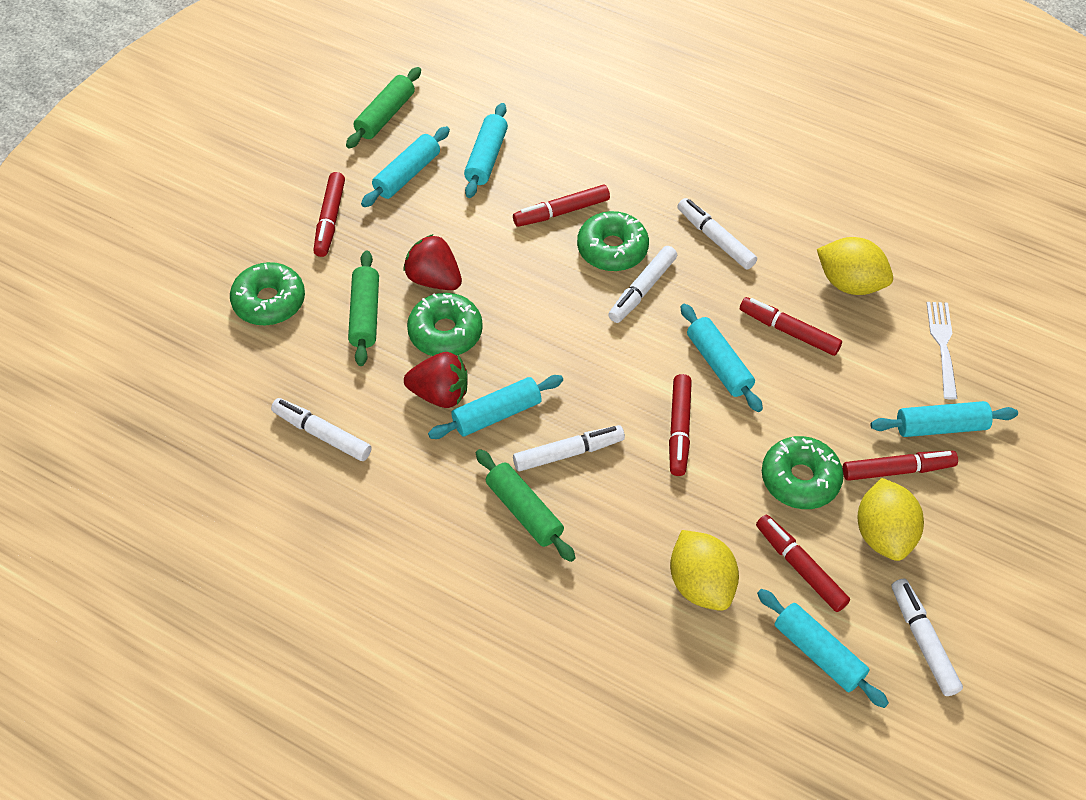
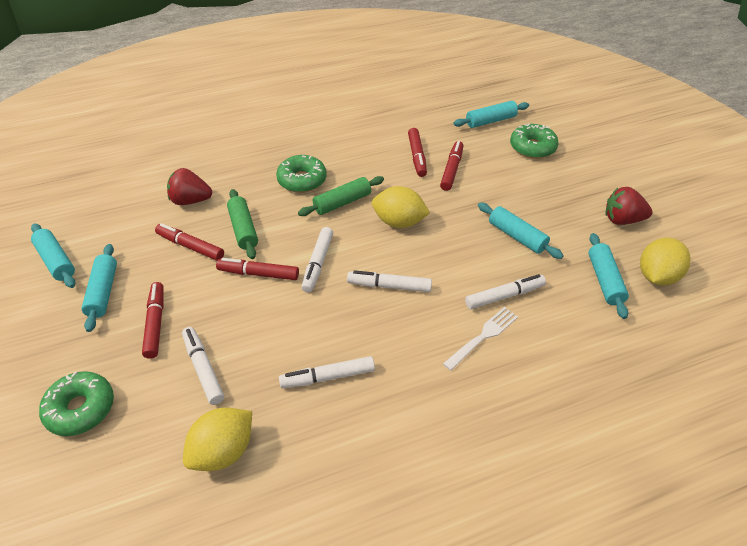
green donut: [230,262,305,326] [407,293,483,356] [577,211,649,271] [762,436,844,509] = 4 -> [39,371,114,436] [276,155,327,193] [510,124,559,159] = 3
green rolling pin: [346,67,421,149] [348,250,379,366] [476,449,576,562] = 3 -> [227,189,258,259] [298,176,384,216] = 2
red marker: [313,172,345,257] [513,185,610,227] [669,374,692,476] [740,297,842,356] [756,515,850,612] [842,451,958,481] = 6 -> [142,282,164,359] [155,223,224,261] [216,258,299,280] [408,128,427,177] [440,141,463,191] = 5
turquoise rolling pin: [361,126,450,207] [428,375,563,439] [464,103,508,198] [681,304,763,412] [757,589,889,708] [870,401,1018,437] = 6 -> [31,223,75,288] [81,244,117,332] [453,101,529,128] [478,202,564,259] [588,233,629,319] = 5

